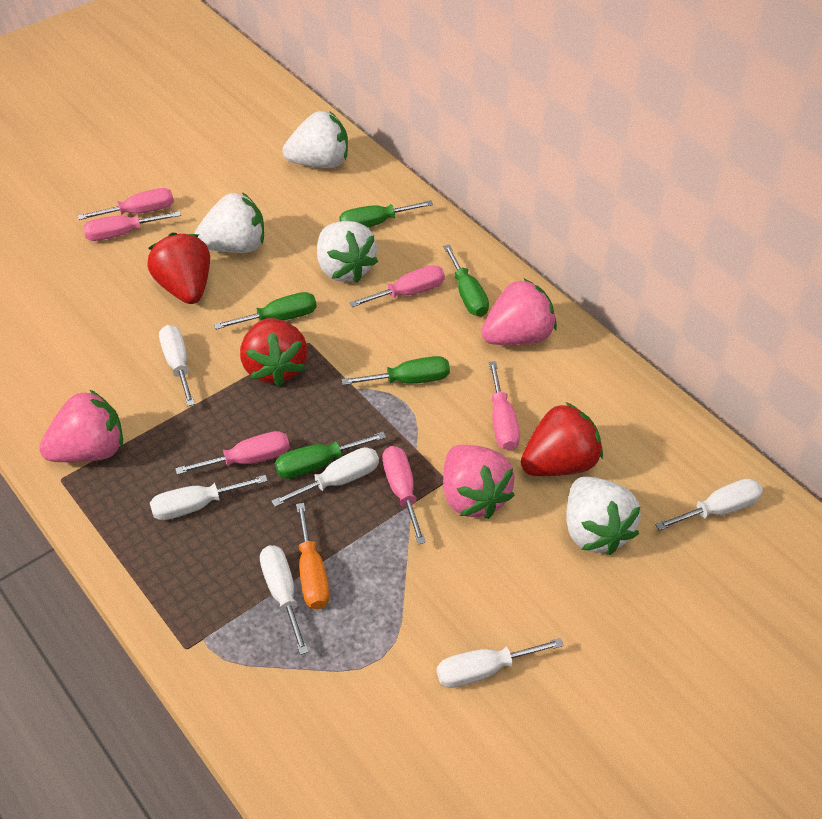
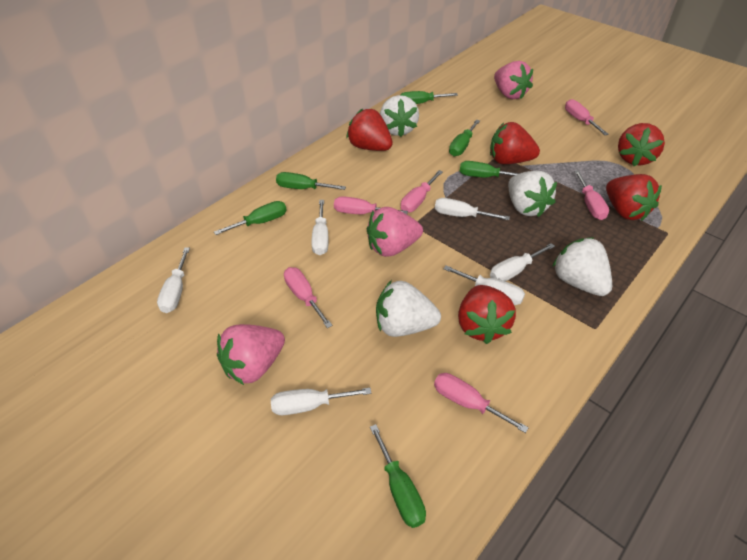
green screwdriver: [214,292,317,329] [275,432,386,479] [339,200,433,228] [342,356,450,385] [443,244,489,317] = 5 -> [214,201,287,235] [276,172,346,190] [370,424,426,528] [400,91,458,104] [449,119,480,156] [460,161,519,178] = 6
orange screwdriver: [296,503,329,609] = 1 -> none = 0
red strawberry: [147,232,210,304] [240,318,308,386] [521,402,603,476] = 3 -> [347,109,393,151] [458,285,516,344] [490,122,540,164] [606,174,662,221] [618,123,665,166] = 5

